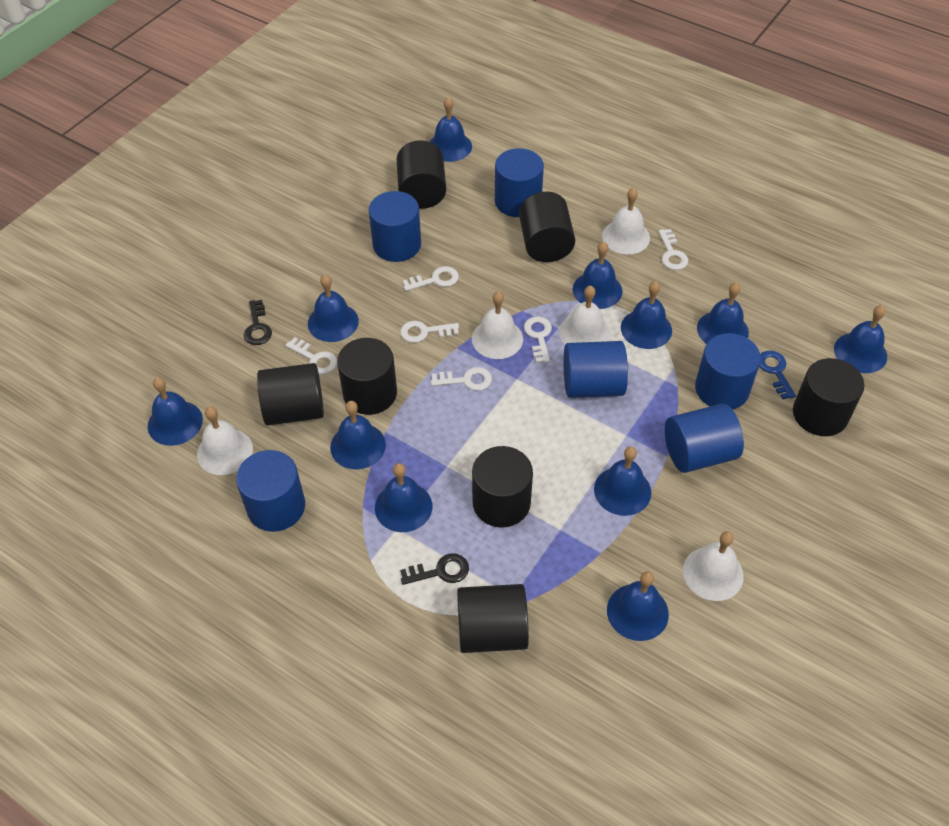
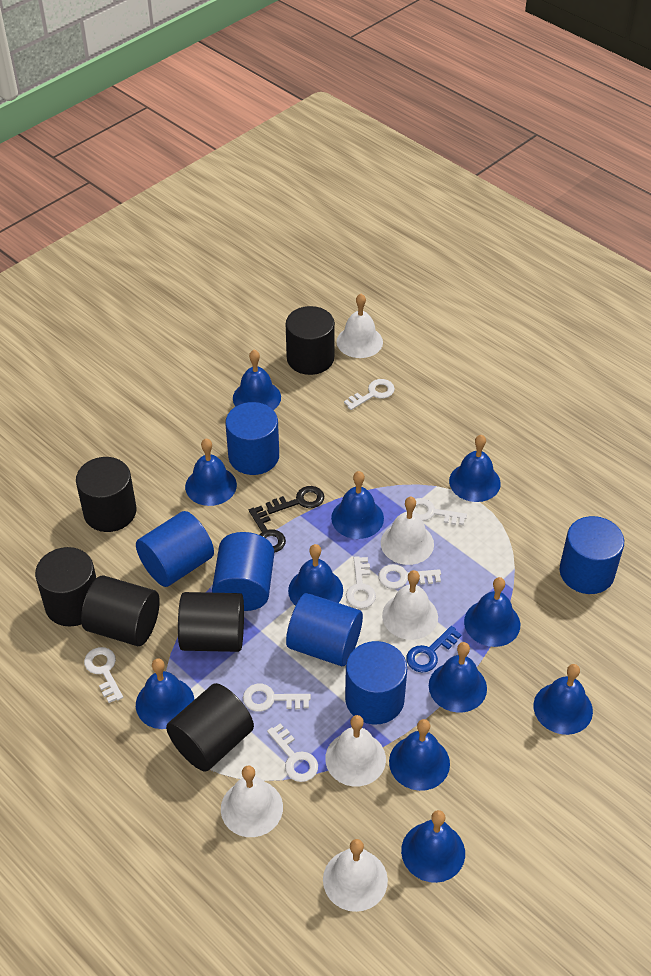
black cylinder: [257,363,324,425] [337,338,397,415] [397,140,446,209] [457,584,529,653] [472,446,533,528] [519,192,575,262] [793,358,865,436] = 7 -> [35,547,96,626] [76,457,137,532] [81,576,160,646] [166,683,254,771] [178,592,244,652] [286,306,335,375] = 6
white bell: [197,406,253,475] [472,291,523,359] [559,286,611,345] [602,188,650,254] [683,531,744,601] = 5 -> [221,765,283,837] [323,839,388,912] [325,715,386,786] [336,294,383,358] [381,497,434,565] [382,570,438,640] = 6
white key: [285,337,337,375] [400,321,459,343] [403,266,459,291] [431,367,492,391] [524,317,552,363] [658,229,688,270] = 6 -> [84,647,123,703] [243,684,311,712] [267,724,318,782] [344,379,395,410] [346,556,376,608] [378,564,441,589] [413,498,467,525] = 7

